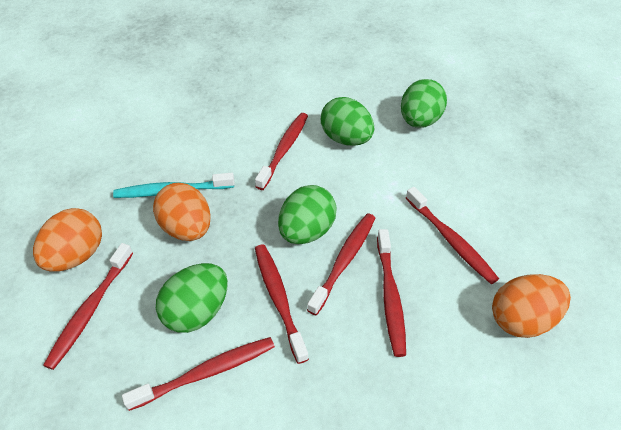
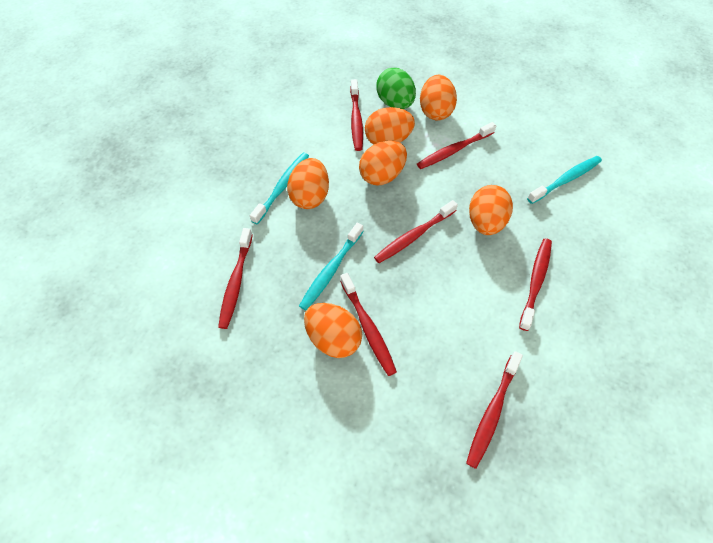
green egg: [156,263,228,333] [278,185,337,244] [321,97,374,146] [401,79,447,128] = 4 -> [376,68,416,109] = 1
orange egg: [33,208,102,272] [153,183,211,241] [492,274,571,338] = 3 -> [287,158,329,209] [304,303,362,358] [359,141,407,186] [365,107,415,144] [420,75,457,121] [469,185,513,235] = 6
turquoise toothbrush: [113,173,235,198] = 1 -> [250,152,309,225] [299,222,364,310] [527,156,602,204] = 3

